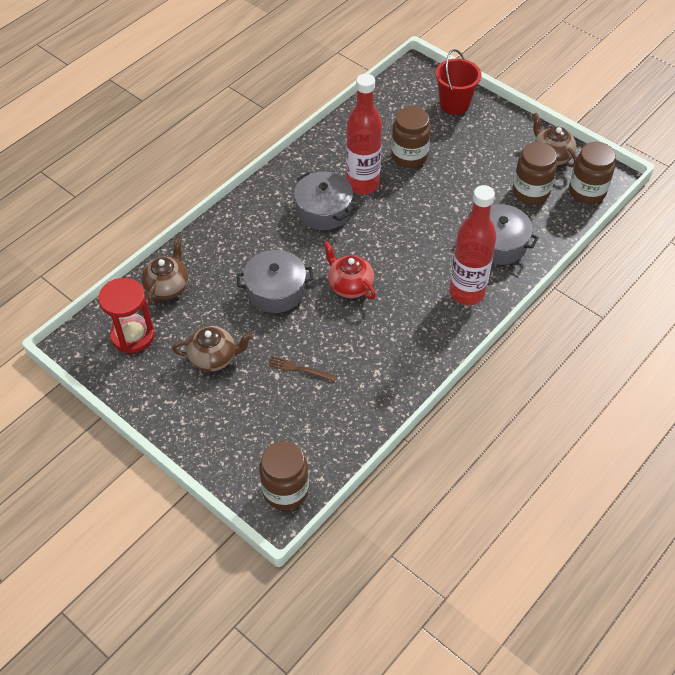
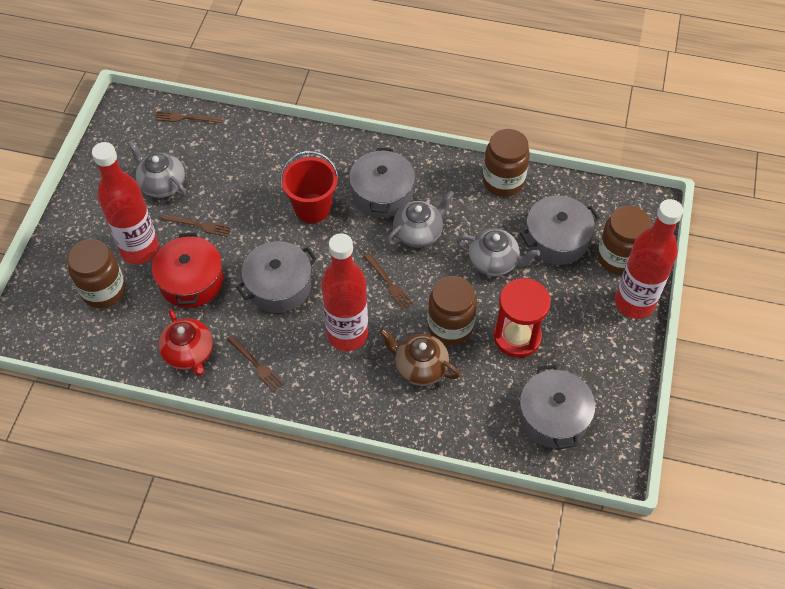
brown fork: [268,356,337,382] = 1 -> [155,111,222,123] [161,214,231,237] [227,335,284,392] [364,253,413,310] = 4
brown teapot: [141,237,188,306] [172,326,253,372] [533,113,577,167] = 3 -> [379,329,460,386] = 1
grey pot: [237,250,313,313] [294,172,353,230] [468,204,539,265] = 3 -> [236,241,317,313] [349,148,415,218] [519,365,595,449] [520,196,600,265] = 4
grey teapot: none = 0 -> [127,141,186,198] [386,190,454,248] [456,229,540,276] = 3
red bottle: [346,74,382,194] [449,185,497,305] = 2 -> [92,142,159,264] [321,233,368,351] [615,199,683,319] = 3
red pot: none = 0 -> [152,233,224,308] = 1

